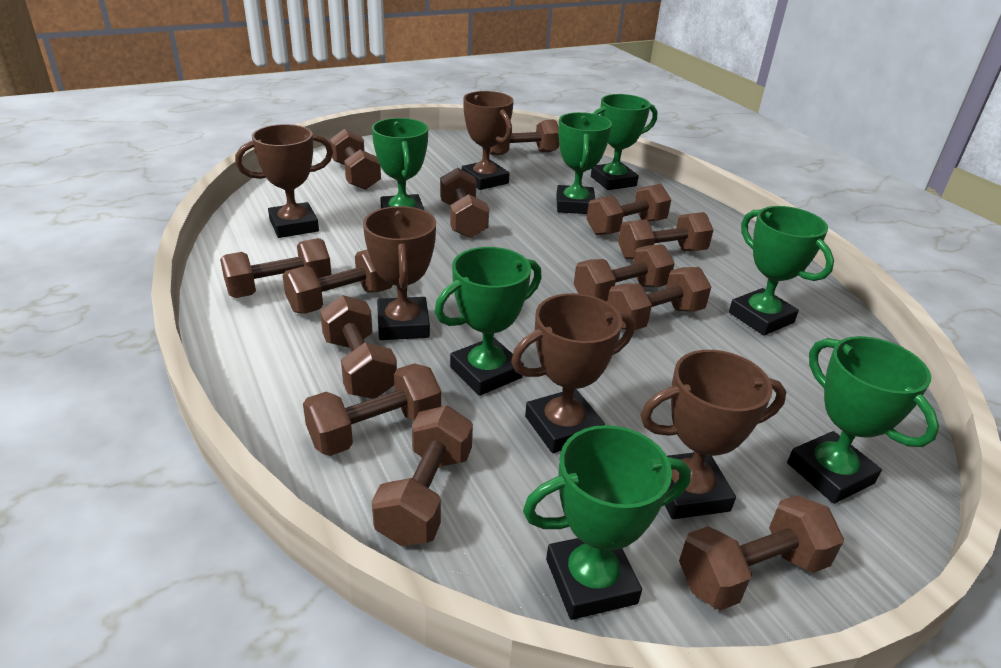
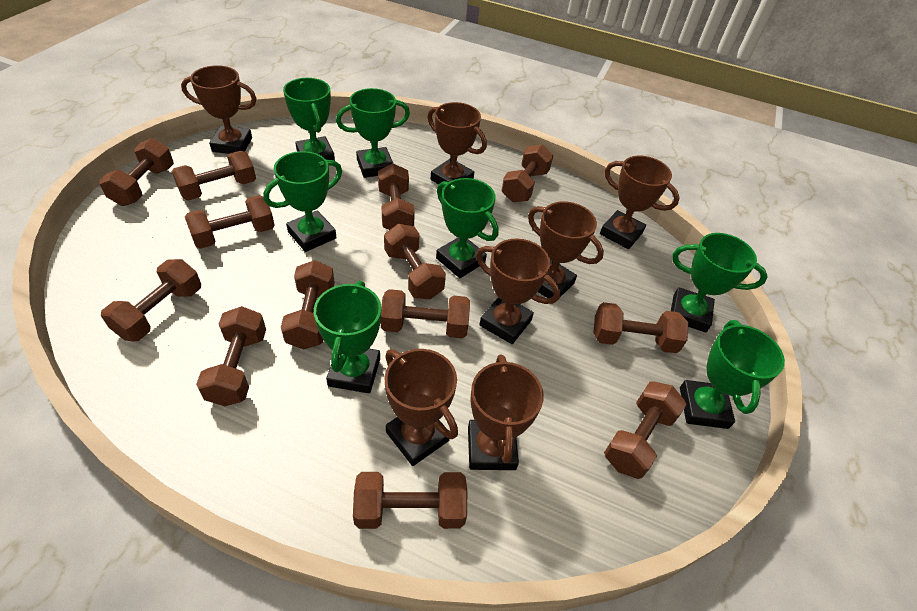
brown trophy: [235,124,333,238] [363,206,436,340] [462,91,514,190] [511,293,634,453] [640,350,787,519] = 5 -> [181,65,257,154] [385,349,458,466] [427,102,487,184] [468,354,544,470] [476,238,560,344] [528,201,604,298] [600,156,680,249] = 7

